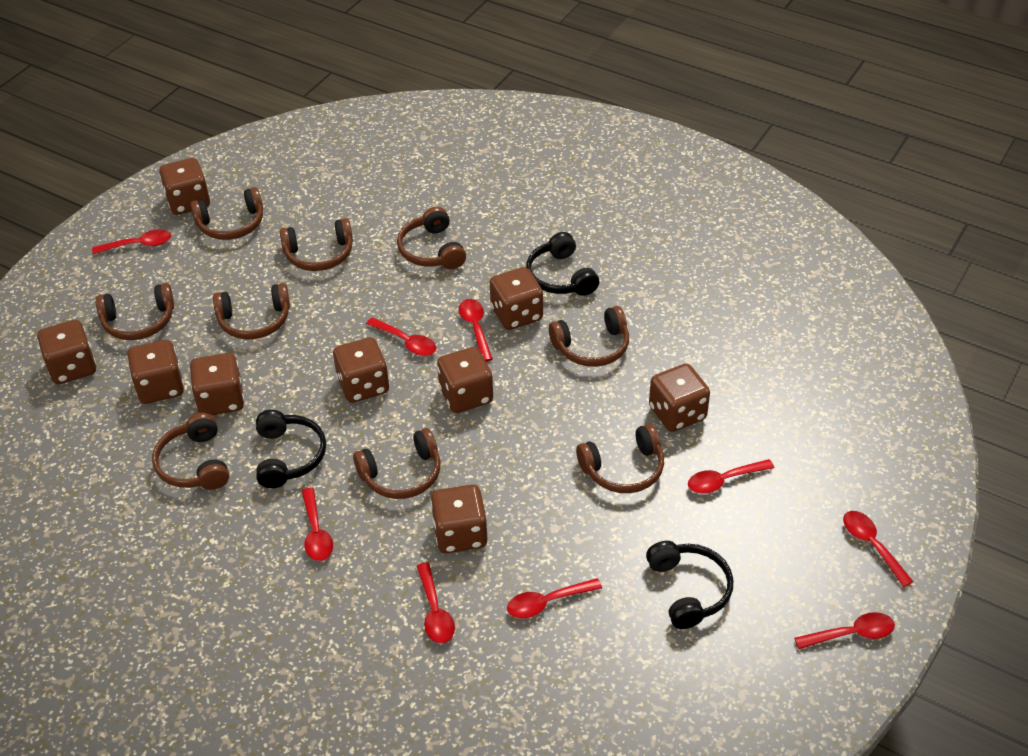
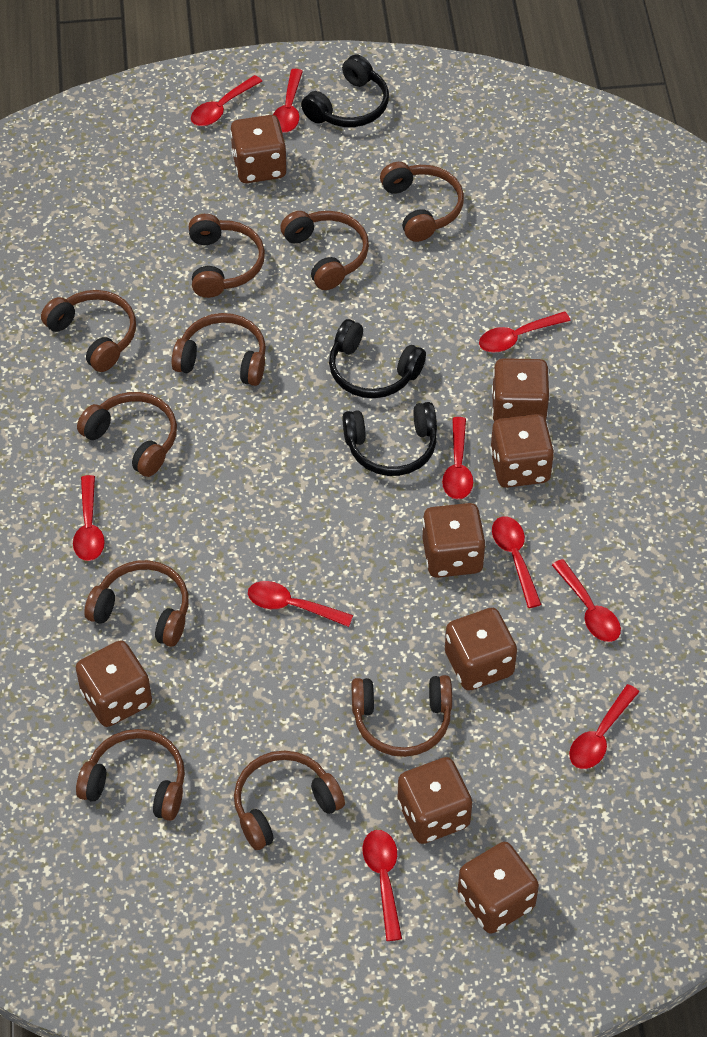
brown dice: [37,320,96,384] [127,339,184,404] [159,158,210,215] [190,353,244,415] [333,337,389,403] [431,485,487,553] [437,347,493,413] [490,267,543,330] [649,363,710,432] = 9 -> [76,640,152,727] [230,115,287,183] [397,757,472,844] [423,503,486,578] [445,608,517,691] [458,842,539,934] [490,414,554,488] [492,358,549,422] = 8
brown headphones: [95,283,174,340] [152,413,229,490] [190,187,263,240] [213,283,290,339] [280,218,353,271] [353,428,440,499] [397,207,466,269] [549,306,629,367] [576,424,664,493] = 9 -> [41,290,136,372] [76,729,185,821] [77,392,177,477] [84,560,189,647] [172,313,266,386] [189,214,265,298] [234,750,345,850] [280,211,369,290] [352,675,452,757] [380,162,464,242] = 10
red spoon: [92,229,171,254] [302,488,333,561] [366,317,436,356] [417,563,455,643] [459,299,493,362] [507,578,602,618] [688,459,774,494] [794,612,895,649] [843,511,914,587] = 9 -> [73,475,105,561] [191,75,262,126] [248,581,353,627] [273,69,303,133] [362,830,402,941] [442,417,473,499] [479,311,571,353] [492,516,542,608] [552,559,621,642] [569,684,639,769] = 10

